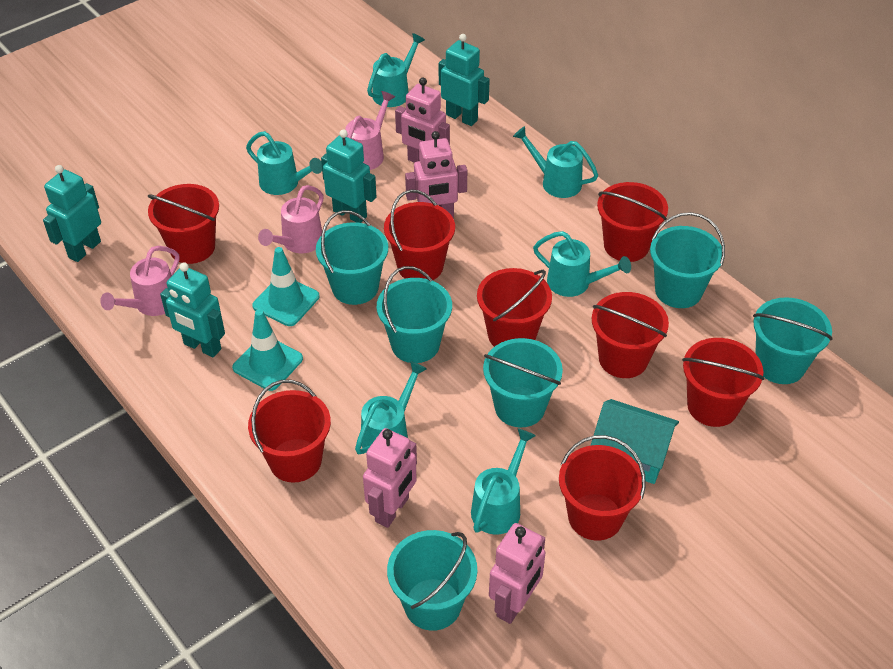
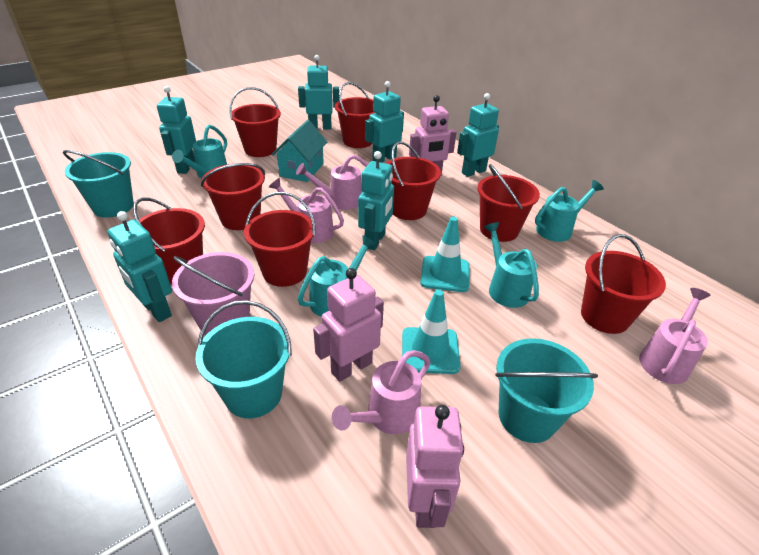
pink bucket: none = 0 -> [172,252,254,336] = 1
pink robot: [363,428,417,528] [395,78,450,163] [405,131,467,218] [489,523,546,624] = 4 -> [313,268,384,382] [406,405,464,528] [409,95,456,175] = 3
pink watering can: [100,246,180,316] [258,185,324,253] [345,91,395,170] = 3 -> [269,178,344,243] [296,155,368,210] [332,350,431,434] [639,288,711,384] = 4
turquoise bucket: [316,210,388,305] [377,266,452,363] [387,530,477,631] [483,338,563,427] [650,212,725,308] [753,297,833,384] = 6 -> [63,150,134,218] [196,300,292,418] [495,338,598,443] = 3
turquoise robot: [43,165,101,262] [160,263,225,357] [321,129,377,223] [439,34,490,126] = 4 -> [108,211,172,322] [157,86,196,174] [298,55,339,130] [358,151,394,250] [365,81,404,163] [457,93,499,177] = 6
turquoise watering can: [246,131,322,195] [355,361,427,454] [367,33,425,107] [471,428,536,535] [513,126,598,198] [533,231,631,297] = 6 -> [172,125,227,178] [298,235,376,317] [484,222,539,308] [535,180,604,242] = 4

